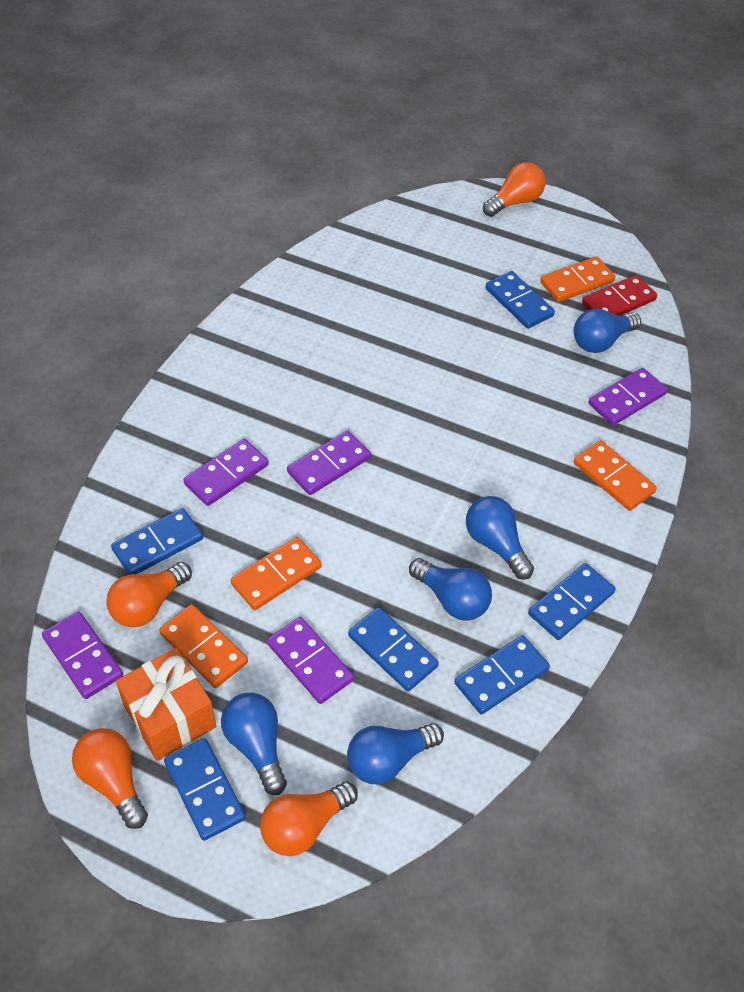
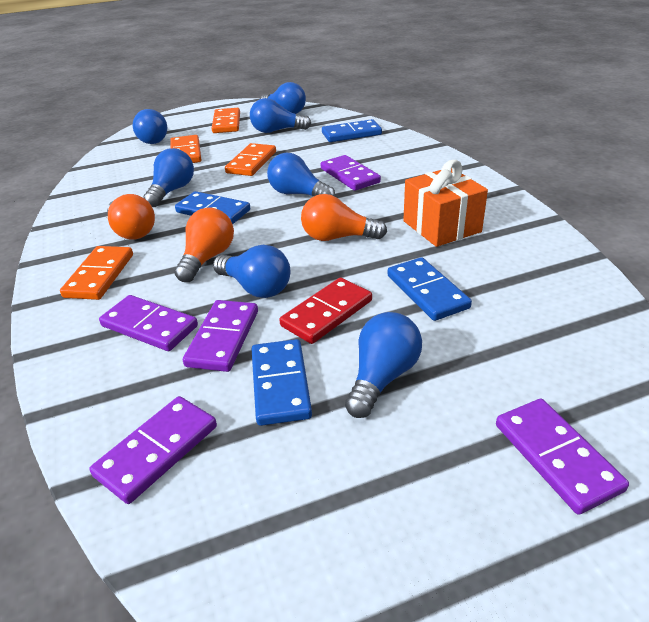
blue domino: [111,508,203,575] [164,738,246,841] [348,607,439,692] [455,635,550,715] [485,271,555,329] [528,563,616,640] = 6 -> [175,191,250,224] [252,339,312,426] [322,119,382,142] [387,257,472,321] = 4
blue light bulb: [221,693,287,795] [347,723,444,784] [409,558,492,621] [466,496,534,580] [573,309,641,353] = 5 -> [133,109,167,144] [143,148,194,207] [213,245,290,298] [250,98,311,133] [260,82,306,114] [267,153,335,197] [345,312,422,418] = 7
orange light bulb: [72,728,148,829] [106,562,192,627] [260,781,358,856] [483,162,546,217] = 4 -> [107,194,155,240] [174,207,234,282] [301,194,387,241] = 3

